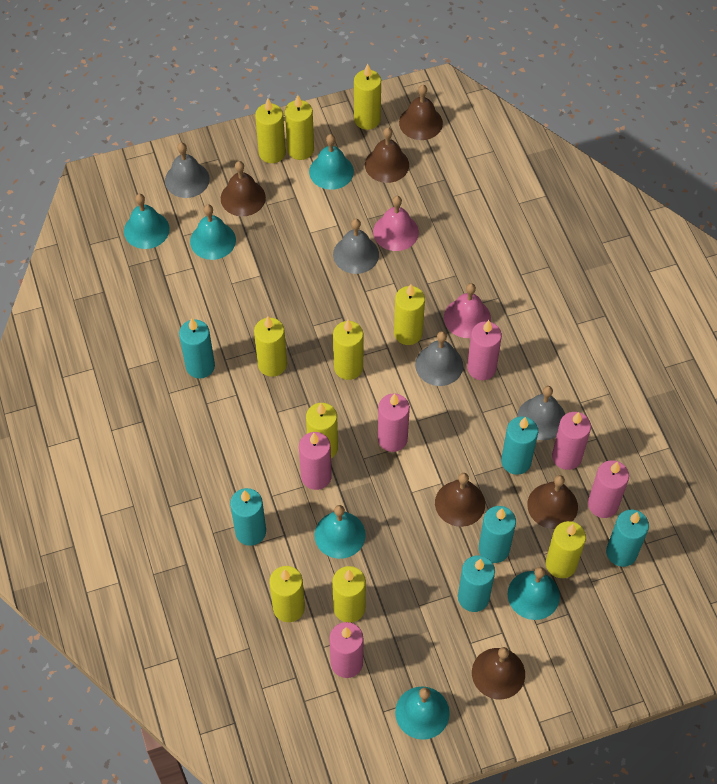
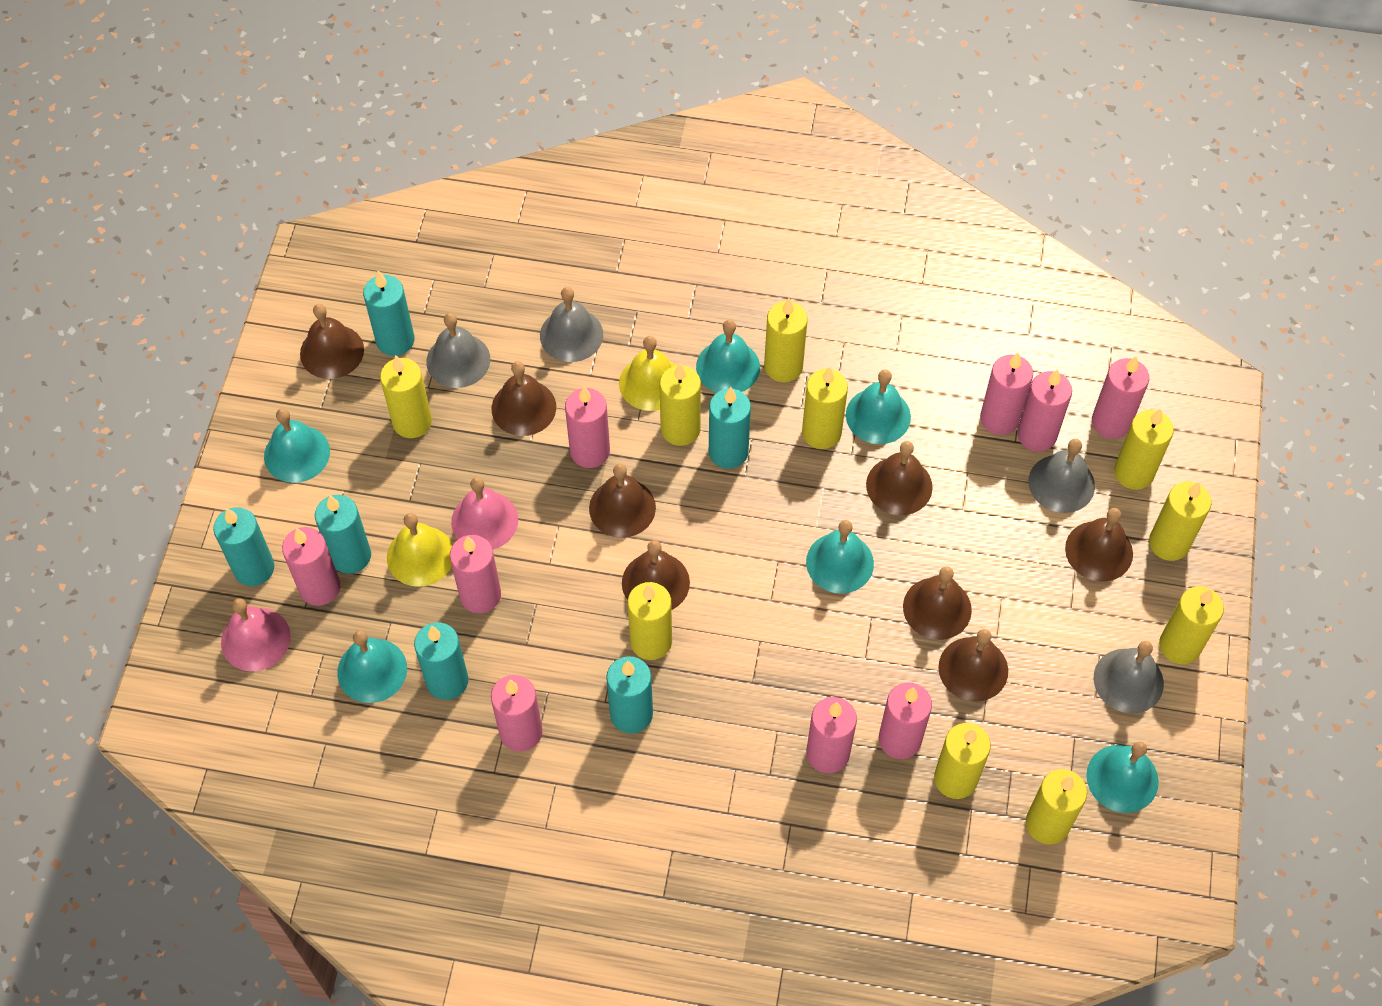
brown bell: [221,161,266,216] [365,127,409,183] [399,85,443,140] [435,473,485,527] [472,647,525,699] [527,475,578,529] = 6 -> [300,304,364,379] [492,361,556,436] [589,464,656,538] [622,540,690,610] [866,441,933,515] [903,566,972,640] [938,629,1008,702] [1065,508,1133,582] = 8
pink candle: [299,432,332,490] [329,622,363,678] [378,393,410,452] [467,320,502,380] [552,412,591,470] [588,460,629,518] = 6 -> [282,527,340,606] [450,535,501,613] [491,675,543,752] [565,386,610,468] [807,697,857,773] [879,683,932,759] [980,352,1033,435] [1017,369,1072,452] [1092,356,1149,439] = 9
yellow bell: none = 0 -> [387,513,453,587] [619,336,676,411] = 2

